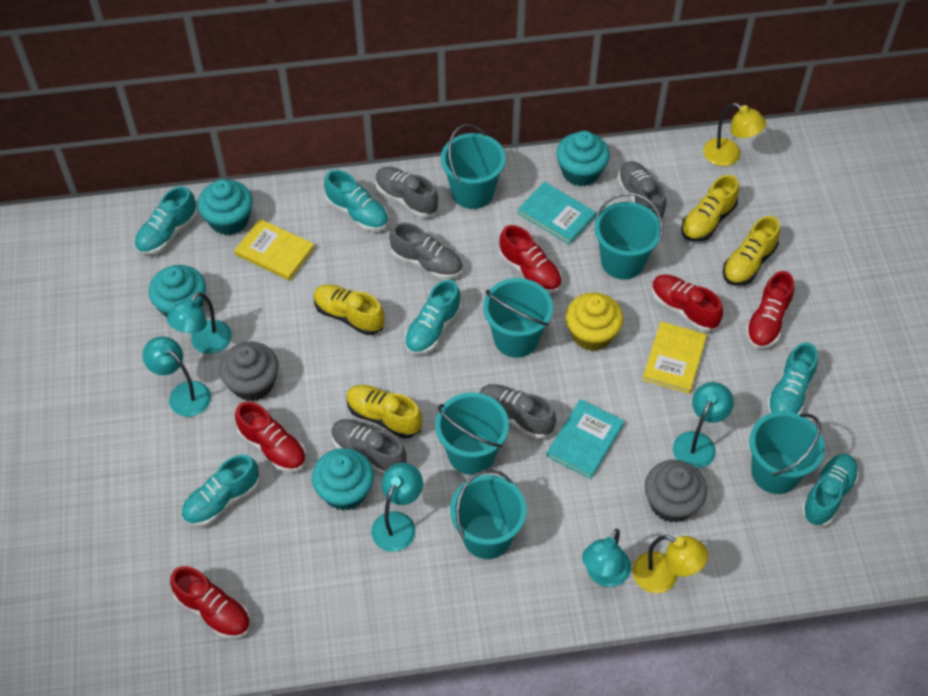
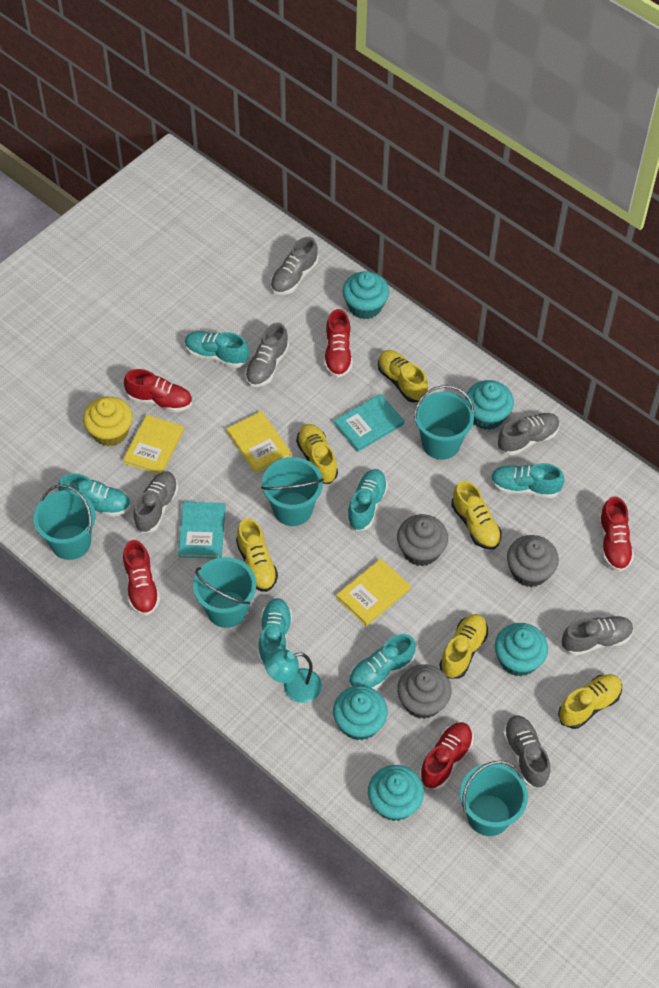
grey cupcake: [219,342,279,401] [645,460,707,523] = 2 -> [397,514,448,566] [397,664,452,719] [507,535,559,587] = 3
grey shoe: [331,419,407,474] [375,167,438,218] [389,223,463,279] [479,384,556,439] [617,161,667,219] = 5 -> [133,471,178,533] [245,323,289,387] [270,237,318,295] [498,413,560,455] [503,715,550,789] [562,616,634,656] = 6
turquoise bucket: [435,393,509,475] [441,124,506,209] [450,469,527,559] [483,278,553,358] [594,193,663,280] [749,411,825,494] = 6 -> [33,484,96,560] [193,557,256,628] [261,457,324,526] [414,385,475,460] [460,761,528,836] = 5
turquoise cupcake: [149,265,206,318] [198,179,253,235] [312,448,374,511] [556,131,610,186] = 4 -> [333,686,388,741] [342,271,389,319] [368,765,424,821] [465,380,514,430] [495,623,548,676] = 5
turquoise lamp: [142,336,211,417] [167,292,232,354] [371,463,423,552] [582,529,631,587] [673,382,734,469] = 5 -> [264,649,322,703] = 1
yellow book: [234,219,315,281] [642,322,707,394] = 2 -> [123,415,184,474] [226,411,291,474] [336,558,411,626] = 3
yellow lamp: [633,535,708,593] [703,103,766,166] = 2 -> none = 0
yellow shoe: [314,284,385,335] [346,385,422,438] [681,175,739,242] [723,216,780,286] = 4 -> [236,518,278,592] [296,424,338,484] [378,350,428,403] [440,614,488,679] [451,481,502,550] [558,674,622,729] = 6

